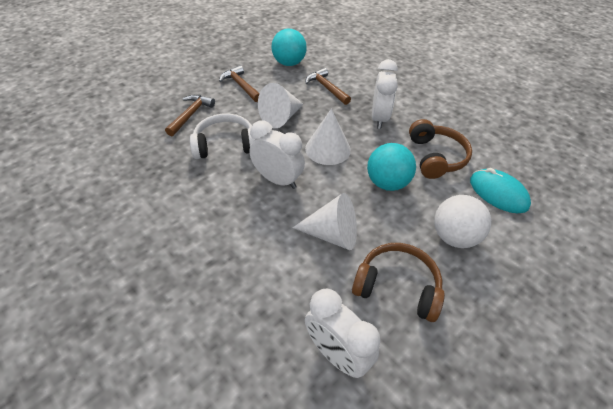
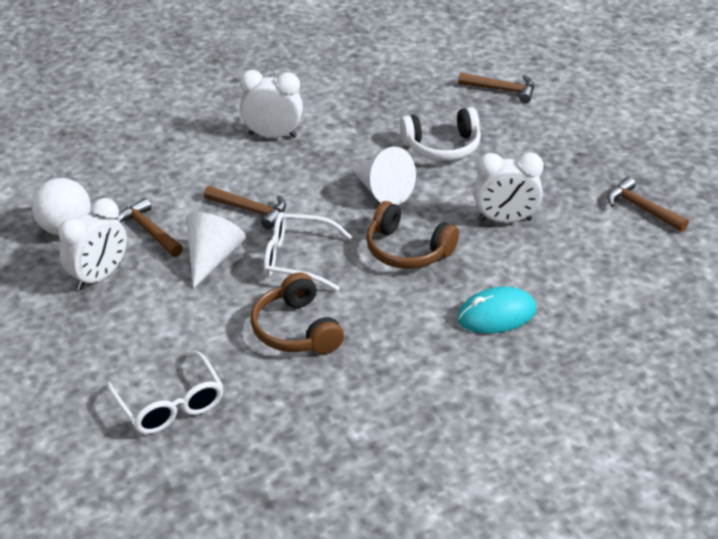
brown hammer: [165,95,215,136] [219,65,260,102] [306,68,351,105] = 3 -> [115,198,183,257] [204,186,286,230] [458,72,534,104] [607,177,689,232] = 4
turquoise ball: [272,29,307,66] [367,143,416,191] = 2 -> none = 0
white cone: [258,83,303,128] [292,193,357,250] [305,109,351,165] = 3 -> [186,212,246,288] [354,147,416,205] = 2
white glasses: none = 0 -> [106,351,224,434] [263,212,353,291] = 2

